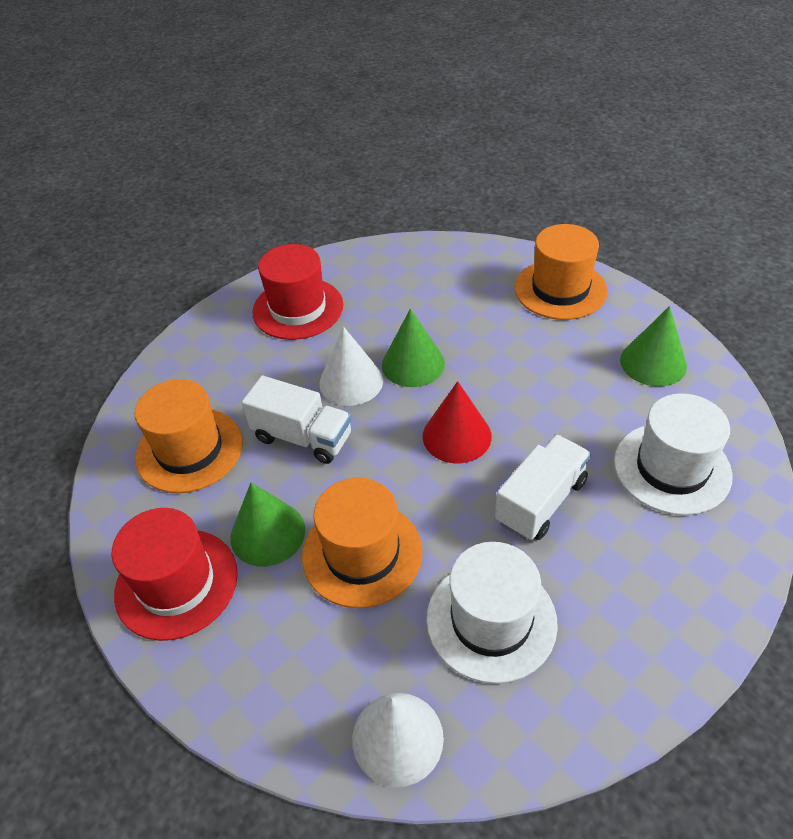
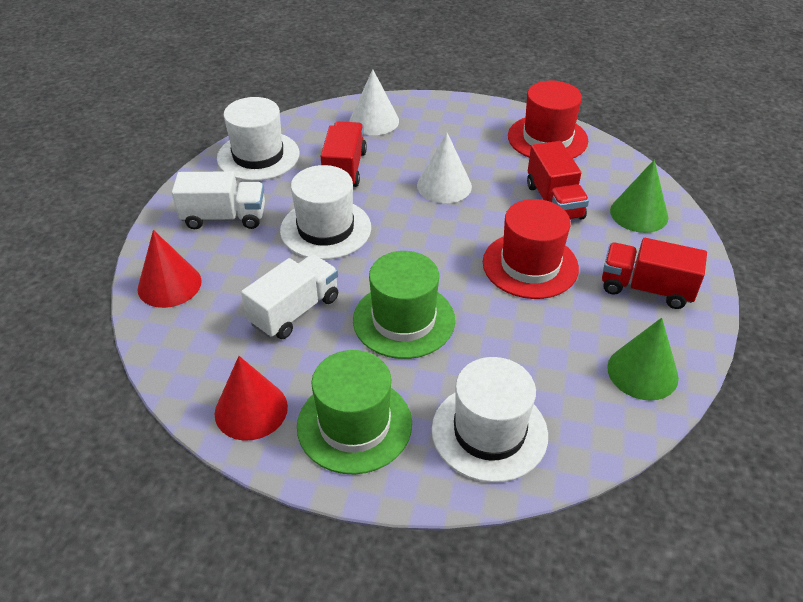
green cone: [231,482,305,567] [382,309,445,387] [620,306,687,387] = 3 -> [607,318,679,401] [610,160,668,233] = 2
green hat: none = 0 -> [297,350,412,474] [353,251,455,359] = 2
orange hat: [134,379,243,493] [302,478,423,608] [515,224,608,320] = 3 -> none = 0
red cone: [423,381,492,464] = 1 -> [138,230,202,308] [214,356,288,441] = 2
red truck: none = 0 -> [321,121,367,187] [527,141,589,220] [602,238,707,309] = 3
white hat: [427,542,558,684] [614,393,733,515] = 2 -> [217,97,299,181] [280,165,371,260] [432,357,548,483] = 3

